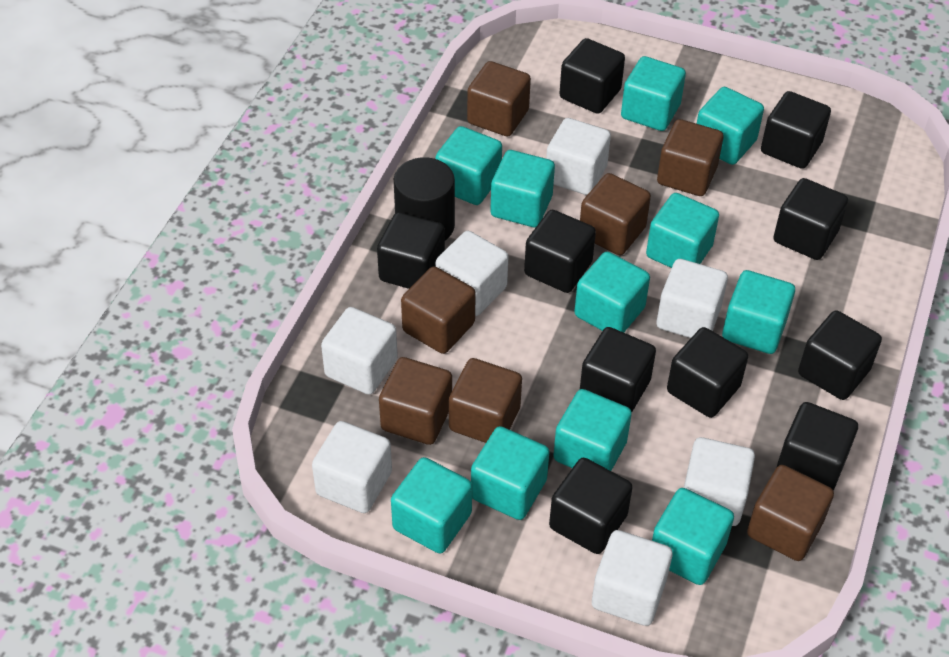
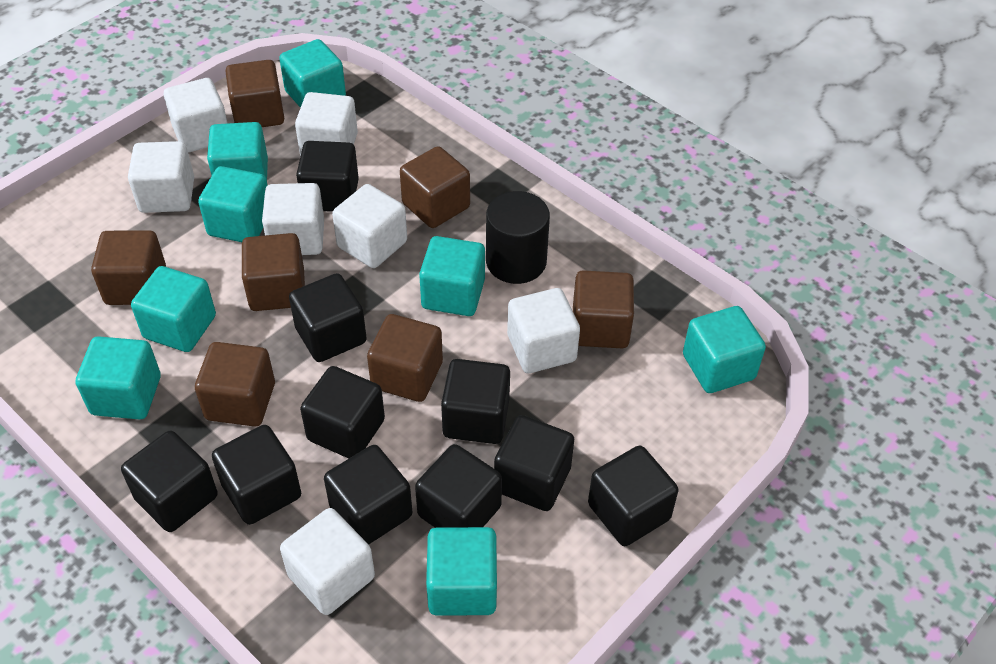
turquoise cube: [391,457,472,553] [435,126,502,205] [471,426,550,520] [490,150,555,227] [553,389,632,471] [574,252,650,333] [621,56,686,131] [646,193,719,268] [652,488,734,585] [697,87,764,165] [722,270,795,354] = 11 -> [76,336,161,419] [131,266,216,352] [198,166,267,242] [207,122,268,180] [279,39,346,108] [419,236,485,316] [426,527,497,616] [683,306,766,393] = 8

